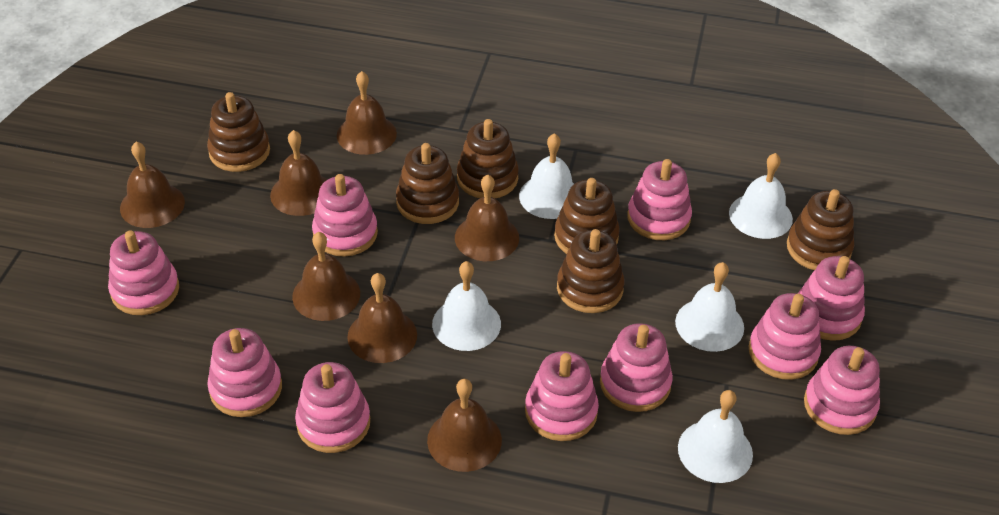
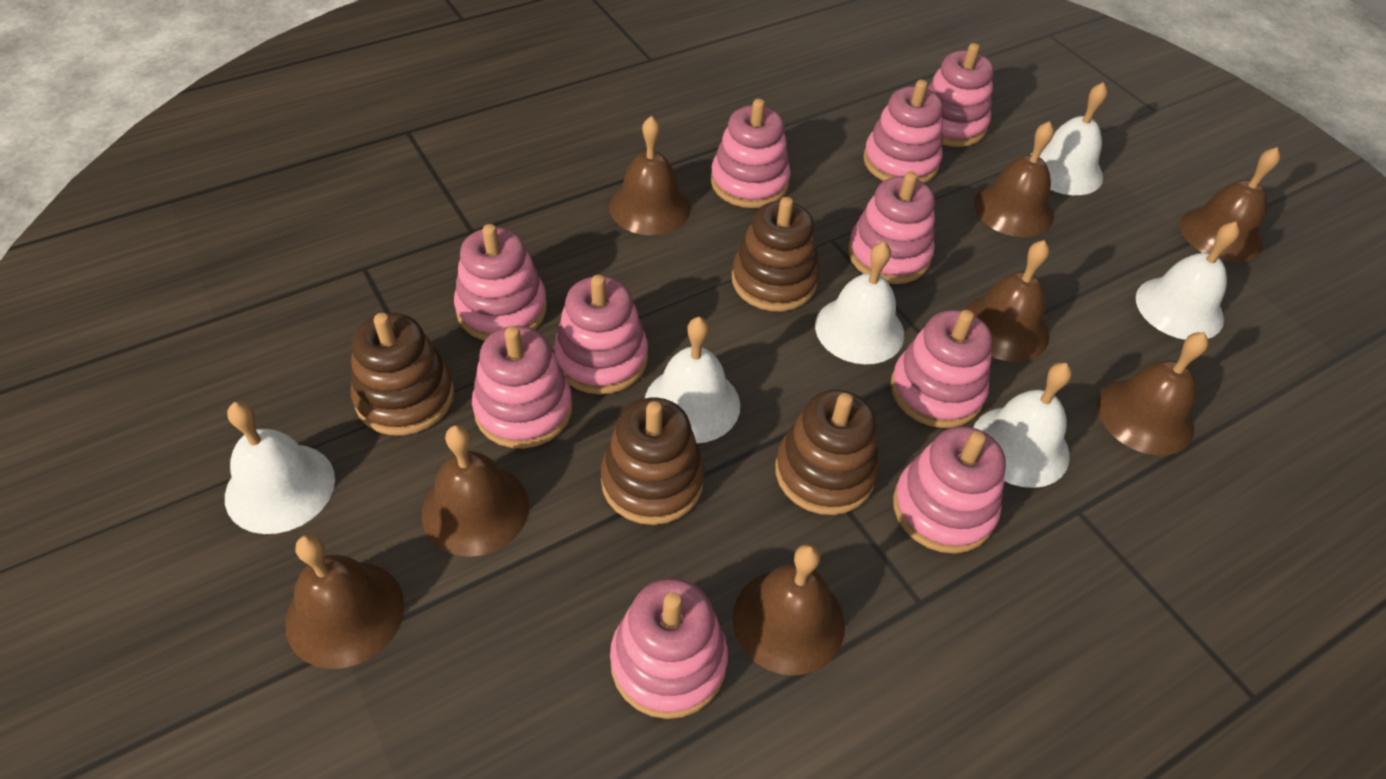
brown bell: [120,141,185,228] [270,130,327,216] [292,232,360,321] [337,71,397,155] [347,273,417,363] [427,379,502,472] [455,175,519,261] = 7 -> [285,534,404,669] [422,425,529,557] [609,116,691,235] [732,544,845,676] [964,240,1049,362] [974,121,1054,237] [1097,332,1209,455] [1180,147,1281,263] = 8
brown stacking toy: [207,92,270,172] [396,143,459,224] [457,119,519,198] [554,178,620,254] [557,229,624,313] [787,189,854,270] = 6 -> [351,313,454,436] [601,398,704,525] [732,197,819,311] [775,390,879,515] = 4
white bell: [432,261,501,351] [519,133,574,219] [675,262,744,352] [678,390,753,483] [729,153,793,239] = 5 -> [225,402,335,534] [645,317,740,443] [815,242,904,364] [973,362,1072,488] [1030,82,1108,195] [1136,222,1240,340] = 6

